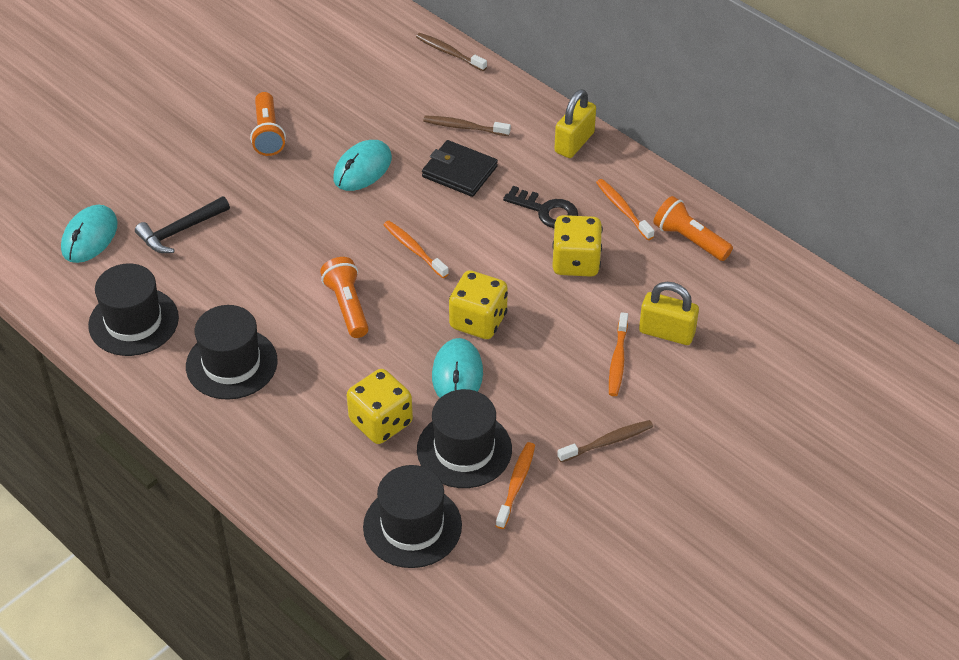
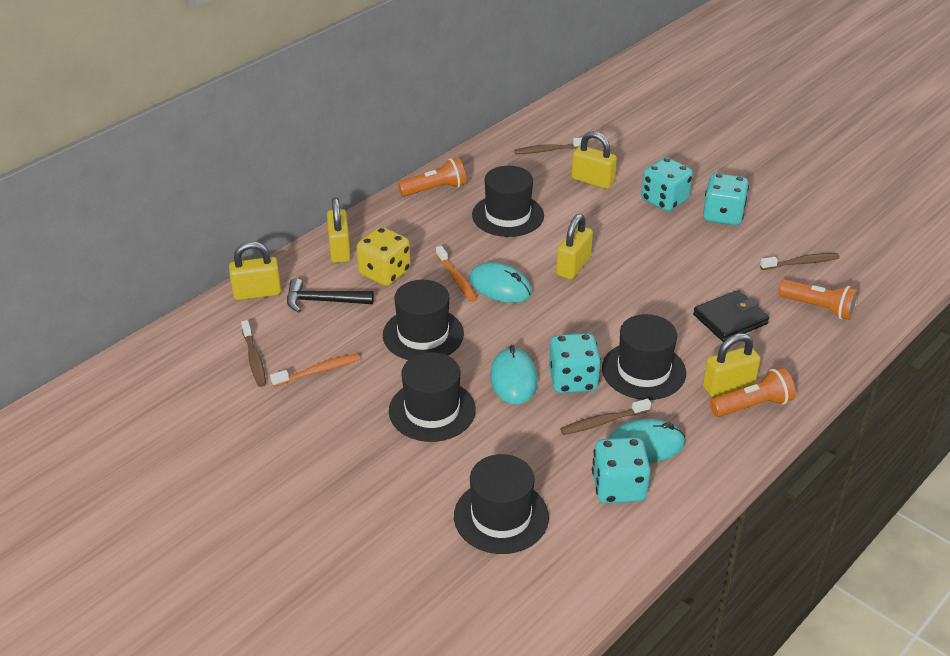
black hat: [88,263,179,356] [186,305,278,400] [363,465,462,568] [417,389,512,488] = 4 -> [383,280,464,360] [389,352,476,442] [454,454,549,554] [472,166,544,237] [602,314,686,400] = 5
black key: [503,186,578,228] = 1 -> none = 0
brown toothbrush: [416,33,487,71] [423,116,511,136] [557,420,653,462] = 3 -> [241,320,266,387] [514,137,582,154] [560,399,651,435] [760,253,840,270] = 4
orange toothbrush: [383,221,449,278] [496,442,535,529] [596,179,654,240] [609,312,628,396] = 4 -> [270,353,360,387] [436,246,477,302] = 2
turquoise dice: none = 0 -> [549,333,601,393] [592,437,651,504] [641,157,693,211] [703,173,749,225] = 4
yellow dice: [347,369,413,444] [449,270,508,339] [552,215,603,277] = 3 -> [357,227,411,286] = 1
yellow padlock: [554,89,596,158] [639,282,699,345] = 2 -> [229,242,281,300] [327,197,351,263] [556,214,593,280] [572,131,617,189] [703,333,761,398] = 5

